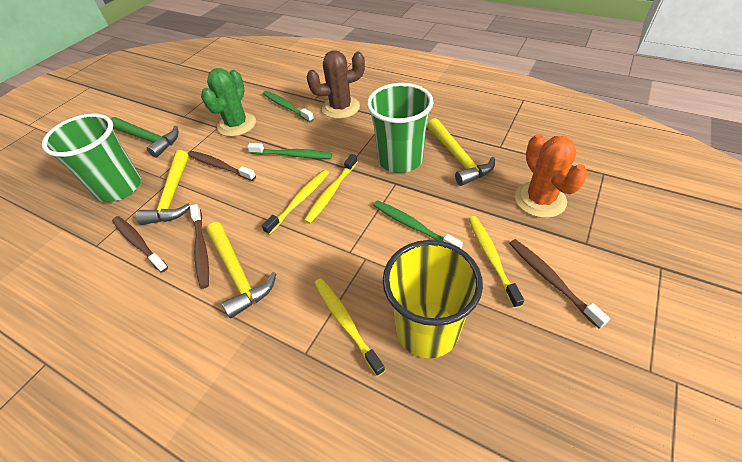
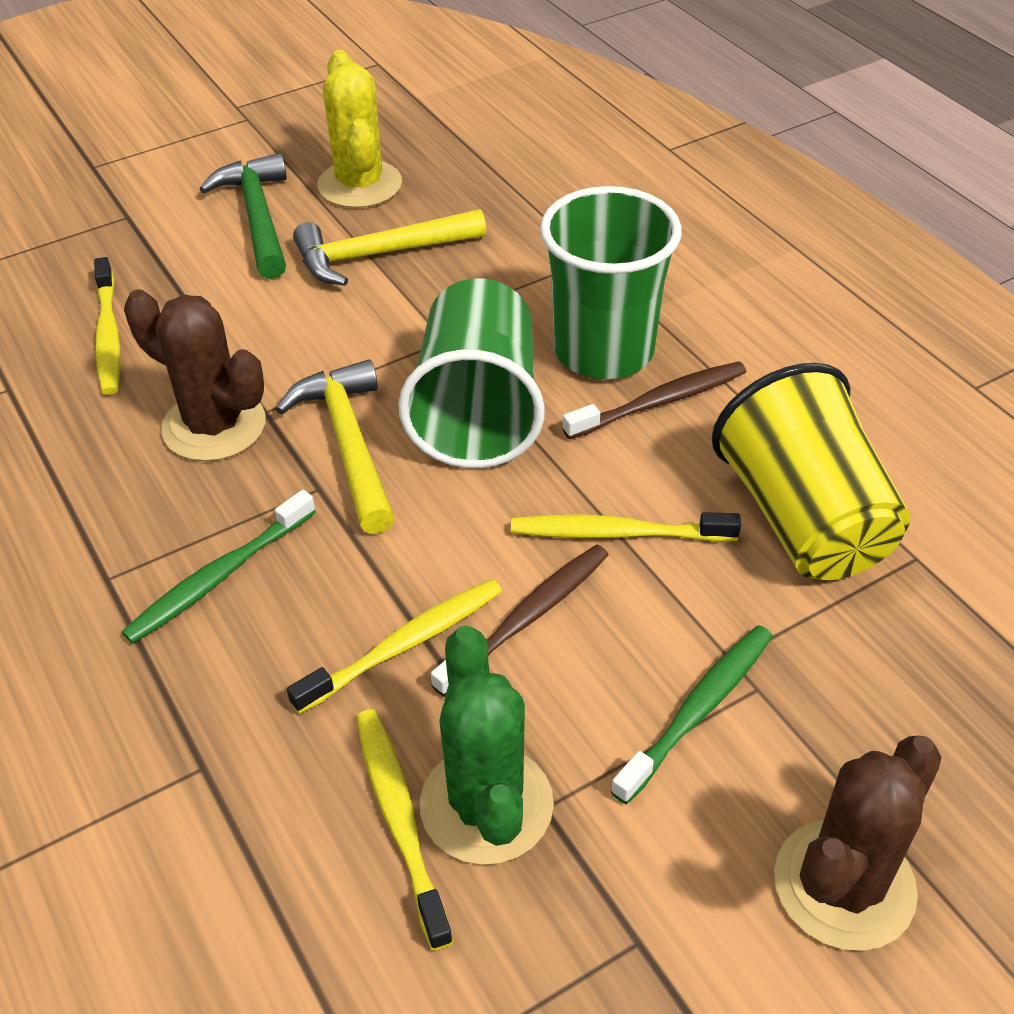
brown cactus: [307,50,365,119] = 1 -> [124,289,266,461] [774,736,942,951] = 2
brown toothbrush: [112,216,168,273] [188,151,256,181] [190,204,209,289] [509,239,610,329] = 4 -> [431,545,609,697] [562,361,746,439] = 2
green toothbrush: [247,143,332,159] [263,91,314,122] [373,200,463,249] = 3 -> [122,490,316,644] [610,625,773,804] = 2
orange cactus: [515,134,588,218] = 1 -> none = 0
yellow cactus: none = 0 -> [317,50,402,208] = 1
yellow hammer: [136,150,190,225] [206,222,276,318] [427,118,495,186] = 3 -> [276,359,395,534] [293,209,486,286] = 2

